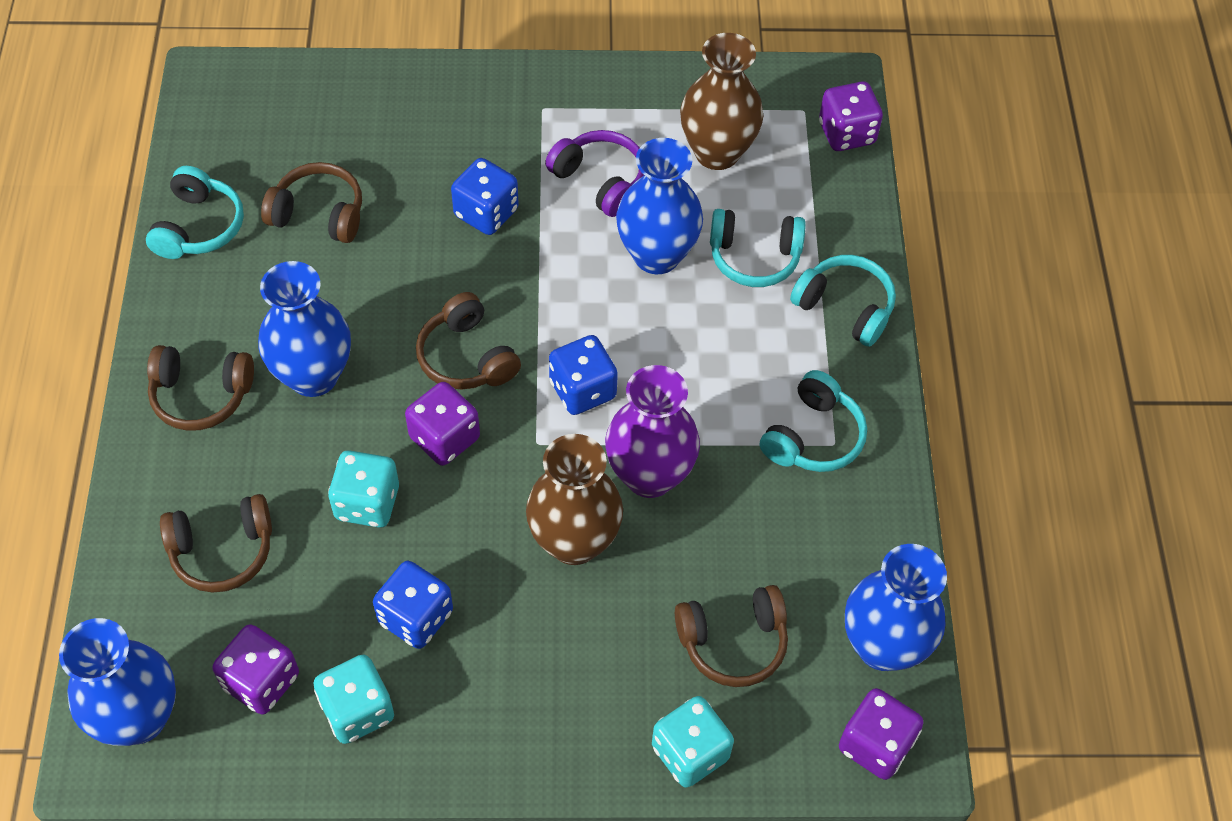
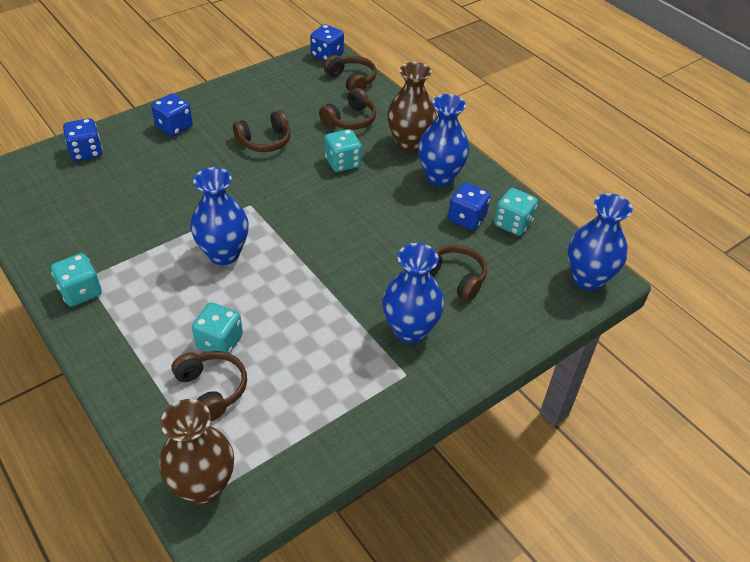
blue dice: [373,561,453,649] [451,158,519,235] [549,335,618,415] = 3 -> [63,118,103,161] [151,94,193,137] [310,24,344,61] [448,183,490,230] = 4
purple dice: [212,624,299,715] [405,382,480,466] [819,81,883,151] [839,688,923,780] = 4 -> none = 0
purple headphones: [545,130,644,217] = 1 -> none = 0
purple vase: [605,365,700,498] = 1 -> none = 0
turquoise dice: [313,654,394,744] [328,450,399,528] [652,696,734,788] = 3 -> [51,253,102,307] [192,302,243,354] [325,129,362,172] [494,188,538,236] = 4
turquoise headphones: [146,166,244,259] [710,209,806,287] [760,370,867,472] [790,255,896,347] = 4 -> none = 0

